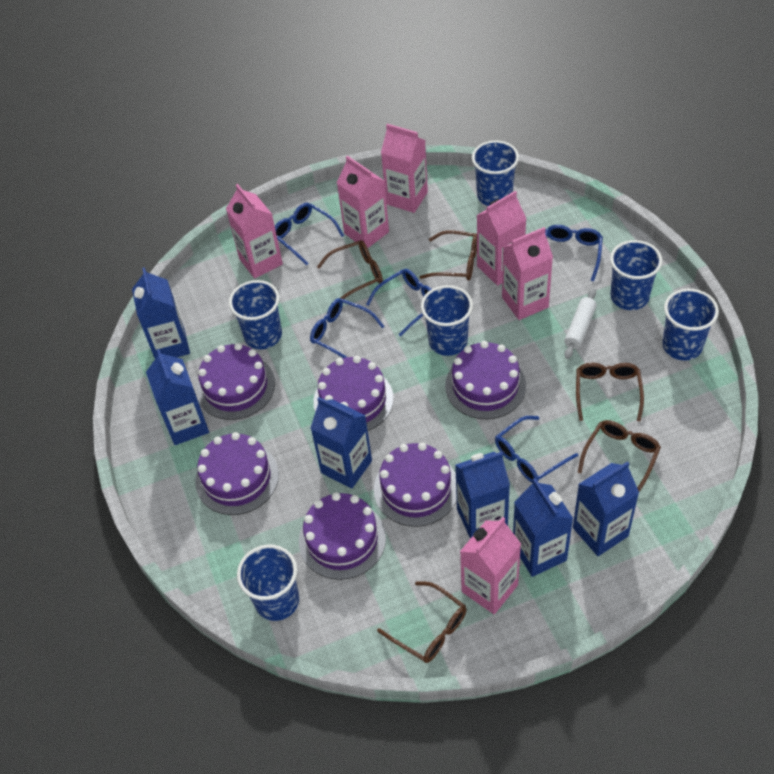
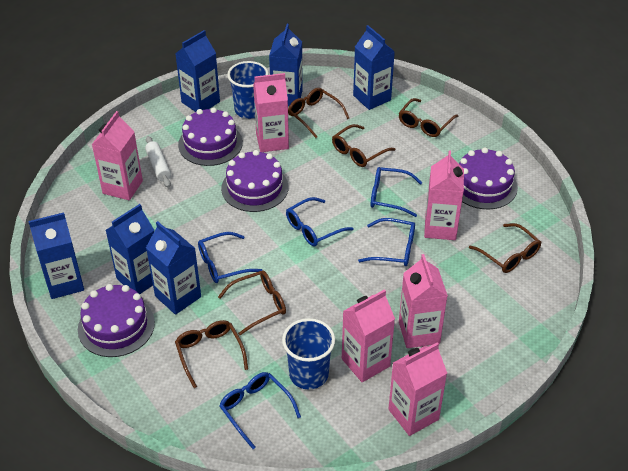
blue cup: [229,280,282,349] [237,545,299,621] [421,285,473,356] [472,140,519,206] [610,240,662,310] [662,289,719,361] = 6 -> [227,61,268,119] [282,318,335,390] = 2
brown glasses: [317,240,383,299] [377,581,467,663] [420,230,477,281] [576,363,644,422] [578,420,661,492] = 5 -> [175,320,248,388] [218,271,286,335] [288,88,349,138] [332,124,396,167] [399,98,458,137] [469,223,541,273] = 6
purple cake: [195,432,279,515] [196,343,275,420] [299,492,386,580] [313,356,394,431] [374,443,457,527] [445,341,526,419] = 6 -> [78,284,155,357] [178,107,243,166] [221,150,288,212] [459,148,518,209] = 4

